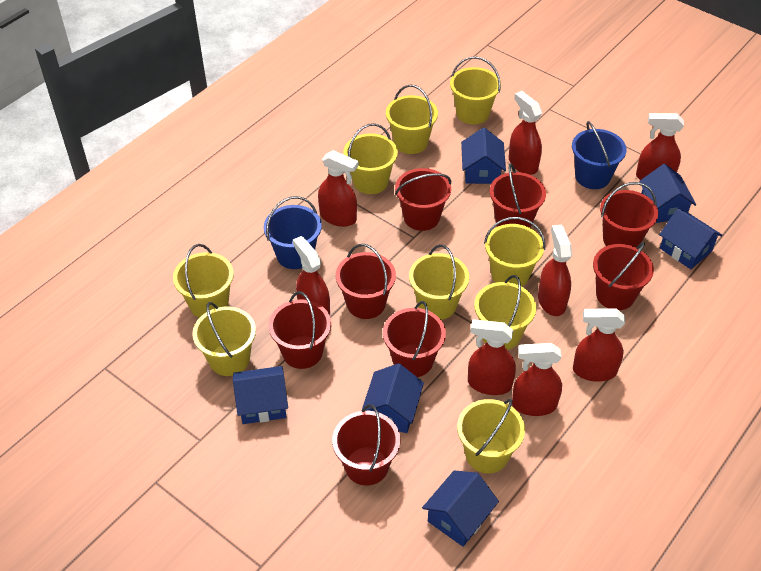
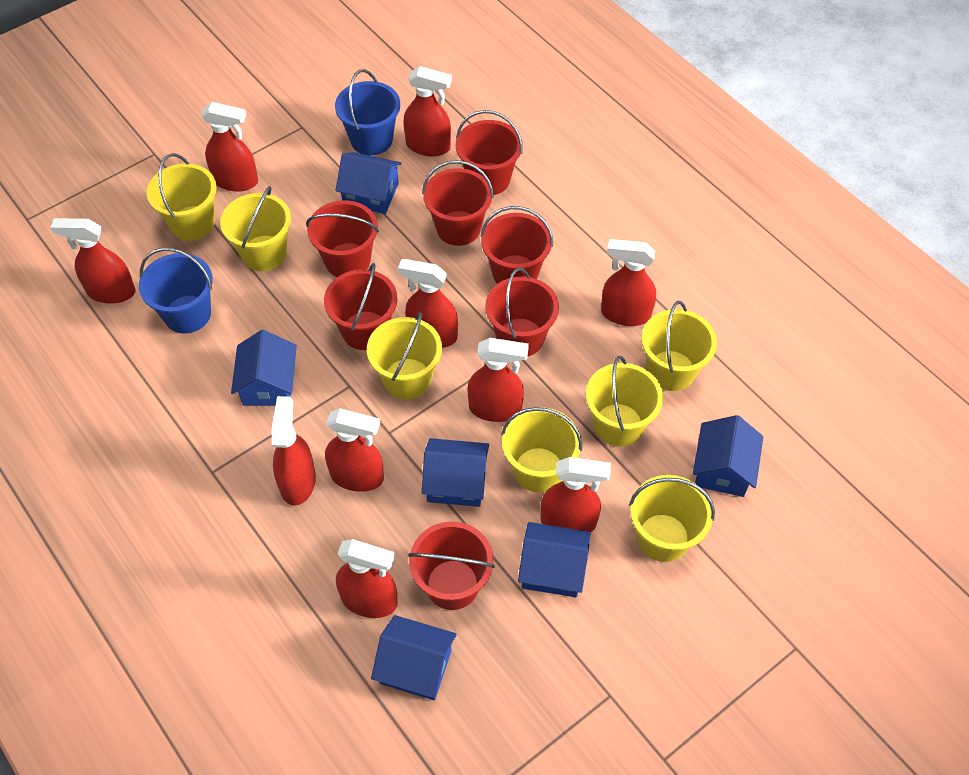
red bucket: [269,291,331,369] [332,404,401,486] [336,244,396,319] [383,301,446,377] [395,168,451,231] [490,163,546,228] [593,242,654,310] [600,182,658,247] = 8 -> [306,201,379,277] [324,263,398,350] [408,521,495,610] [422,160,494,246] [456,110,523,195] [480,206,553,284] [485,268,559,356] = 7
red spray bottle: [293,236,330,315] [318,150,358,227] [468,320,516,395] [509,91,542,175] [512,343,562,416] [538,225,572,316] [573,308,625,382] [636,113,684,180] = 8 -> [50,218,136,304] [201,102,258,192] [272,396,316,506] [325,408,384,492] [336,539,398,618] [398,259,458,348] [403,66,452,157] [467,338,529,422] [540,457,611,533] [601,239,656,326] = 10
yellow bucket: [173,244,234,318] [192,302,256,376] [343,123,398,194] [386,84,438,154] [409,244,469,320] [450,56,501,124] [457,399,525,473] [474,275,536,350] [484,217,545,287] = 9 -> [146,153,217,241] [220,186,291,271] [367,312,442,399] [501,407,582,493] [586,356,663,447] [629,475,715,562] [641,301,717,391] = 7

